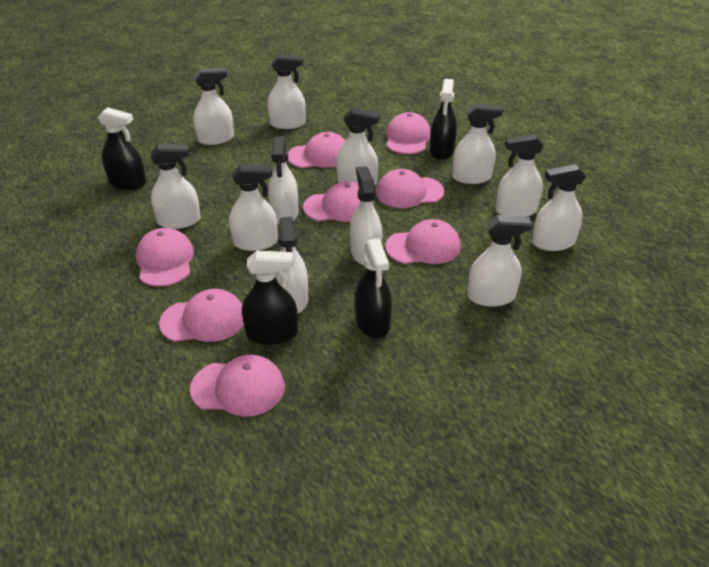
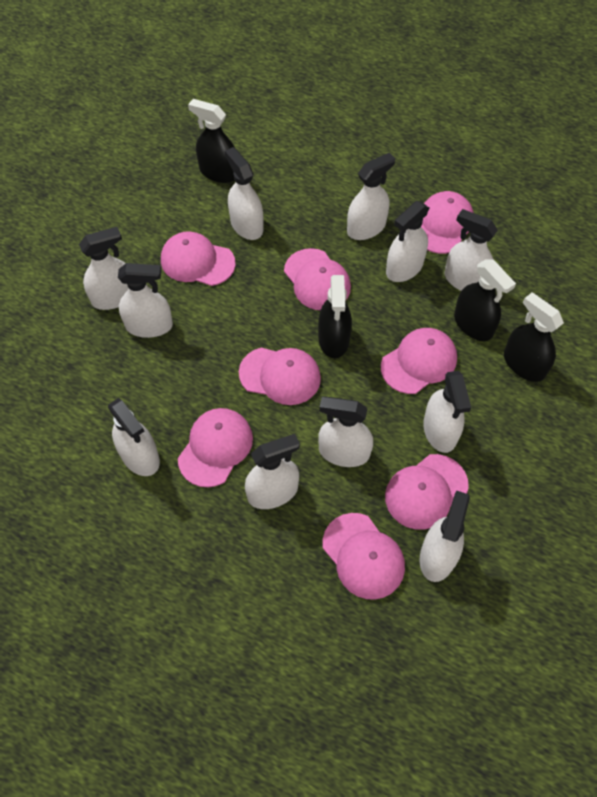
white spray bottle: [151,144,201,229] [193,68,234,145] [229,164,278,251] [268,54,306,129] [268,136,298,224] [275,217,308,313] [336,108,380,185] [350,166,382,266] [452,103,503,184] [467,215,533,307] [496,134,544,217] [532,164,586,251] = 12 -> [79,227,128,310] [108,398,160,476] [118,263,173,338] [225,147,264,240] [245,434,300,509] [318,396,373,467] [347,153,395,240] [386,201,429,282] [420,490,470,582] [423,371,471,453] [445,209,498,291] = 11

